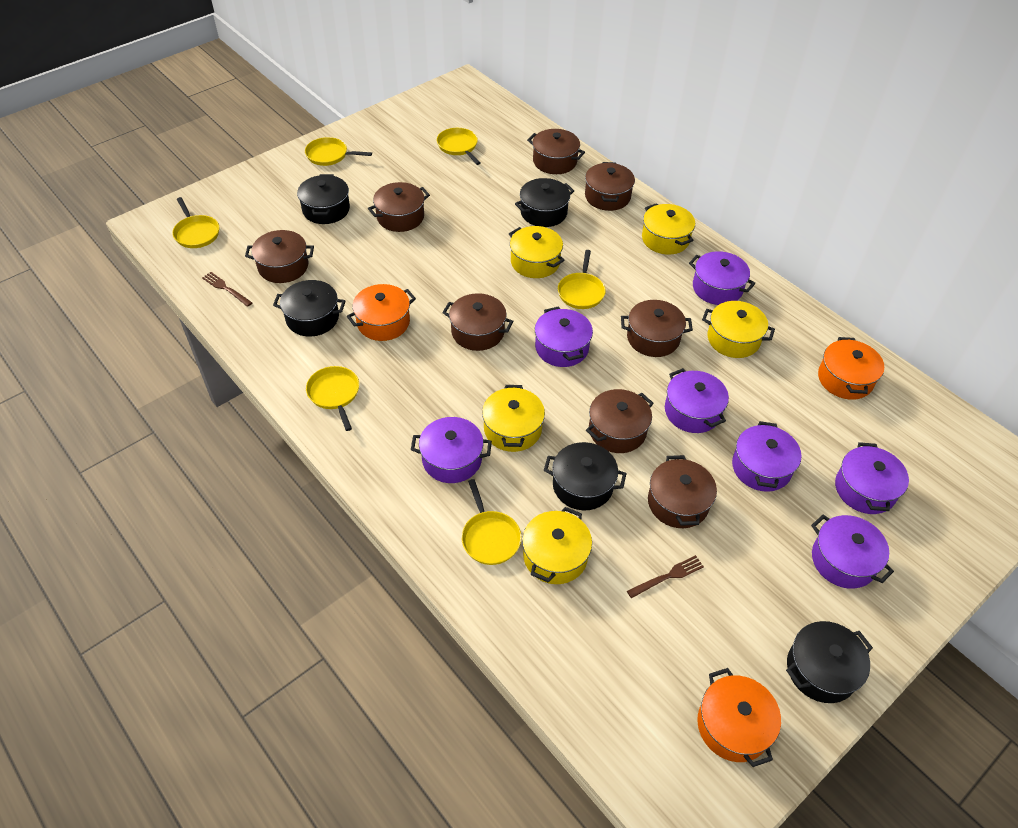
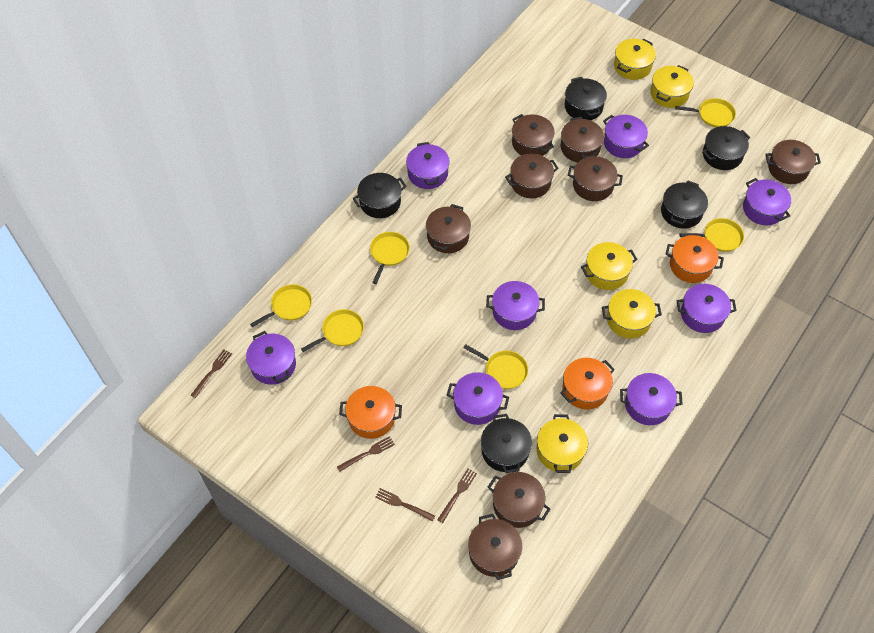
brown fork: [202,272,252,307] [627,555,704,598] = 2 -> [191,349,232,398] [337,436,395,472] [375,488,435,522] [437,468,477,523] = 4
purple pot: [411,417,492,483] [535,306,593,367] [665,368,729,433] [689,251,755,305] [732,421,802,492] [811,515,894,589] [835,442,909,514] = 7 -> [246,331,296,385] [406,142,450,189] [447,372,509,425] [486,281,545,330] [603,115,649,158] [620,373,683,425] [677,284,737,333] [743,178,791,225] = 8

